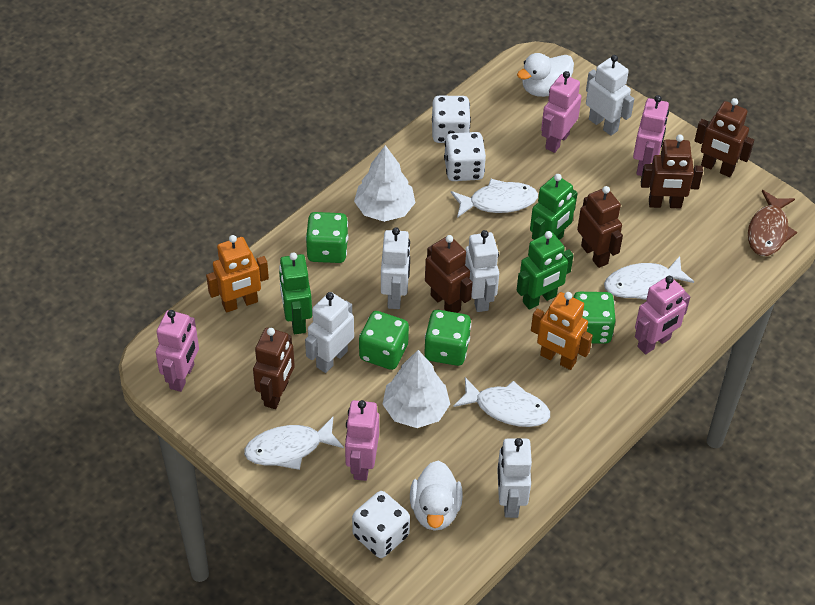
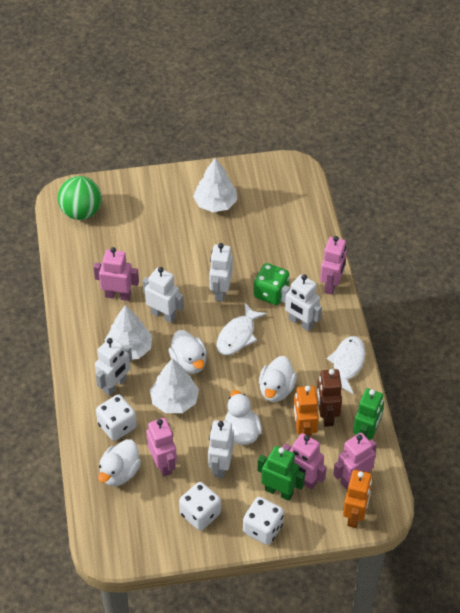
brown fish: [748,190,797,256] = 1 -> none = 0
brown robot: [253,328,295,409] [425,235,473,313] [577,186,623,268] [641,134,703,208] [694,98,754,177] = 5 -> [317,369,342,427] = 1
green ball: none = 0 -> [58,176,102,220] = 1
green dice: [306,212,348,263] [359,311,409,370] [424,310,471,366] [573,292,616,344] = 4 -> [254,263,289,305] = 1
green robot: [279,252,312,334] [517,231,573,310] [530,174,578,240] = 3 -> [257,446,305,501] [353,388,384,440] = 2
white duck: [410,461,463,531] [517,53,574,97] = 2 -> [98,439,141,486] [169,330,207,374] [224,390,262,445] [259,356,297,402] = 4
white fish: [244,417,344,470] [451,179,538,218] [453,377,550,427] [604,256,694,300] = 4 -> [216,303,267,355] [327,336,365,395] = 2
white tree: [354,145,416,222] [383,350,450,428] = 2 -> [105,305,152,360] [150,358,199,413] [193,158,237,212] = 3

